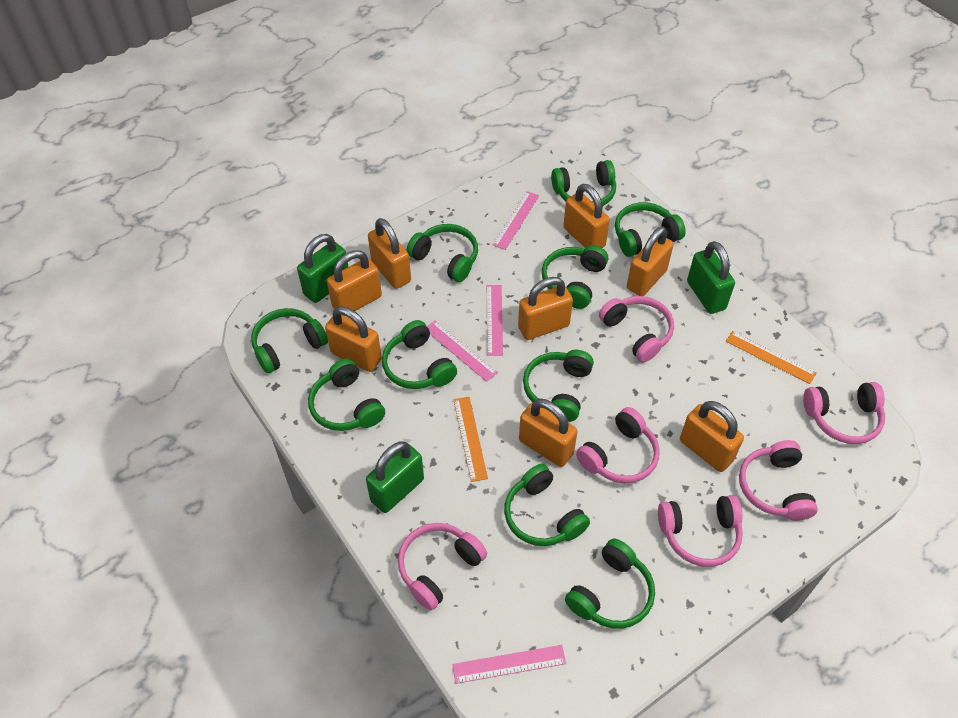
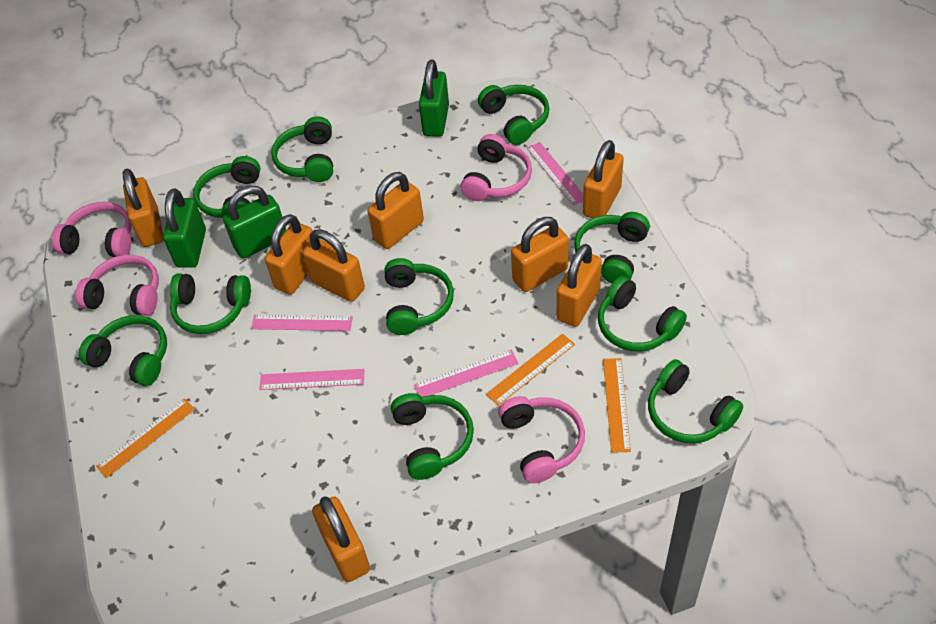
orange ruler: [453,397,488,482] [726,331,816,384] = 2 -> [96,398,195,478] [486,333,575,406] [603,358,631,453] = 3
pink headphones: [398,523,487,611] [576,407,660,483] [599,296,674,362] [658,495,743,567] [739,440,818,521] [803,382,885,444] = 6 -> [52,202,132,257] [75,255,159,316] [461,134,532,201] [498,396,585,483] = 4

